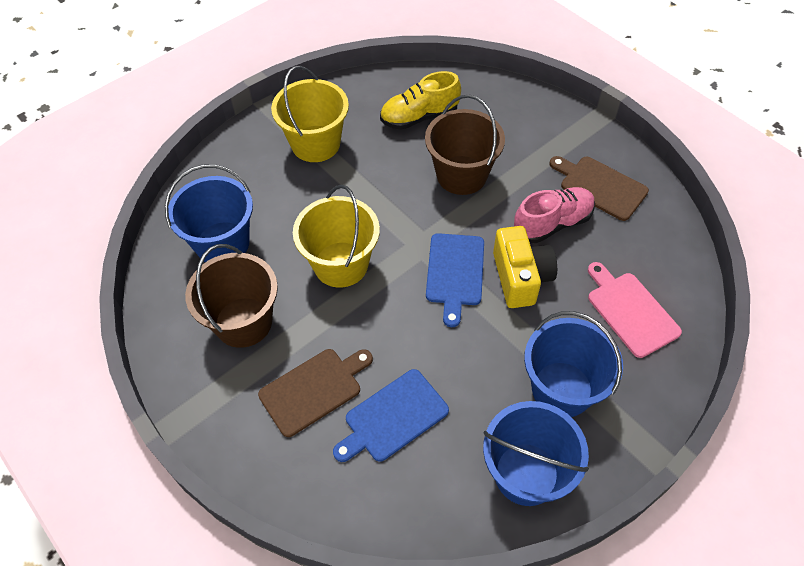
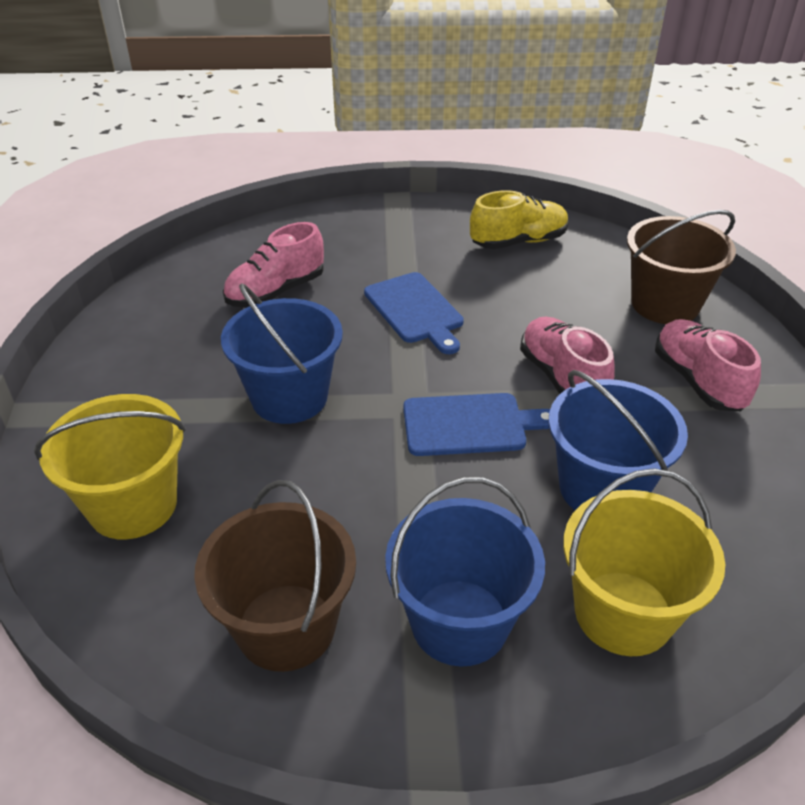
brown cutting board: [258,349,373,437] [550,156,649,221] = 2 -> none = 0
pink cutting board: [588,262,682,358] = 1 -> none = 0
pink shoe: [514,187,595,243] = 1 -> [223,222,324,308] [520,317,615,394] [655,319,761,411] = 3
yellow camera: [493,226,557,308] = 1 -> none = 0

